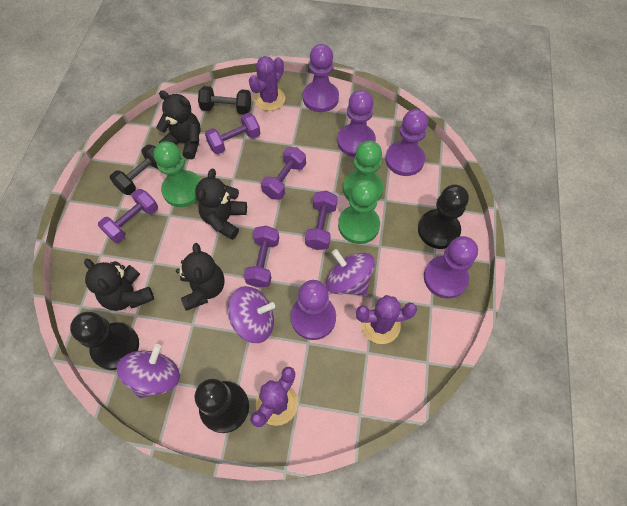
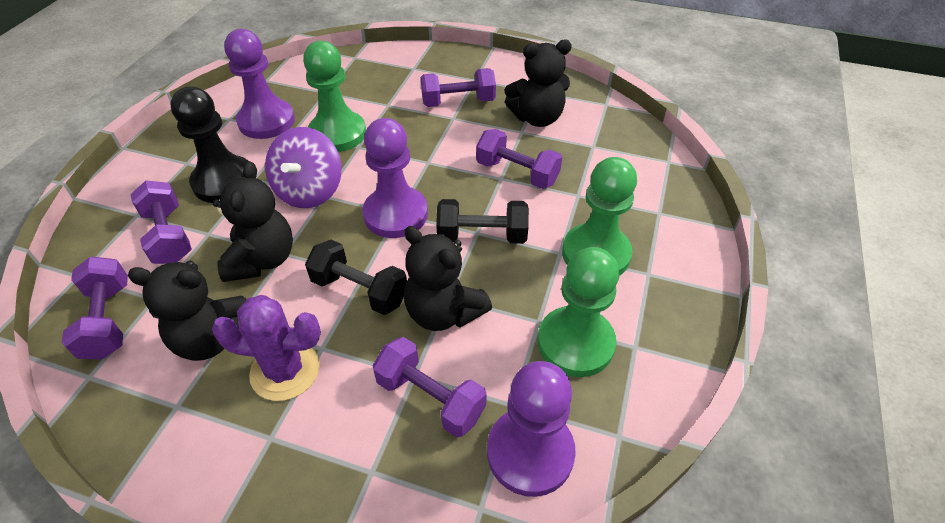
black pawn: [70,312,139,370] [195,379,249,433] [418,185,469,249] = 3 -> [170,87,248,203] = 1
purple cactus: [249,56,285,111] [250,367,298,427] [356,295,417,344] = 3 -> [212,295,321,401] = 1
purple pawn: [291,280,336,340] [303,44,339,112] [337,90,376,157] [385,109,428,176] [424,236,478,299] = 5 -> [224,29,295,139] [362,118,428,238] [487,361,576,497] = 3
purple spinning top: [117,344,180,398] [228,286,275,343] [326,249,375,295] = 3 -> [265,127,342,208] = 1

